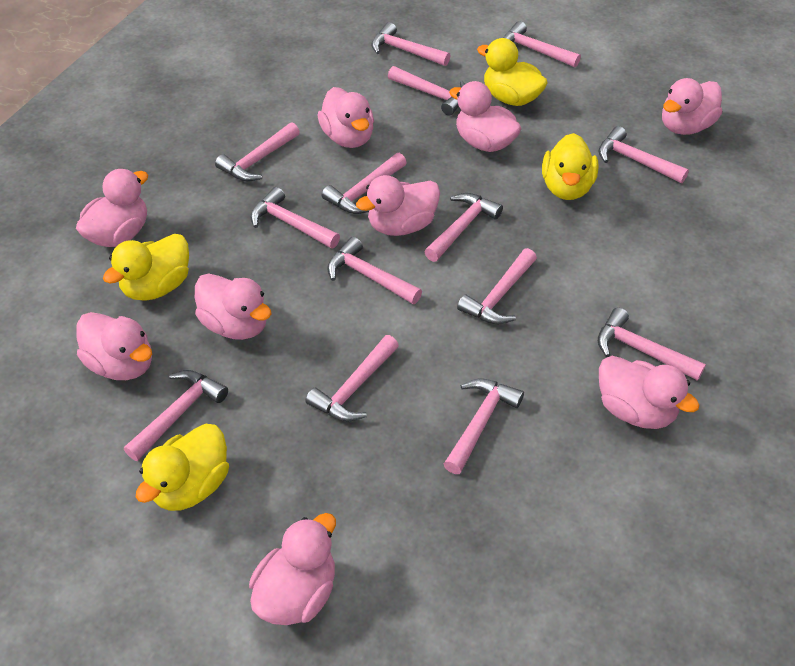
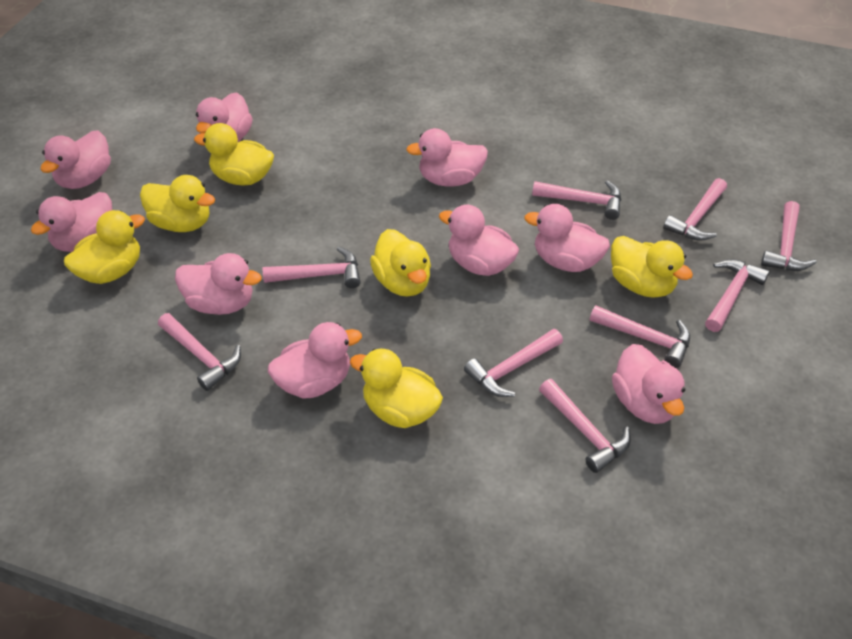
pink hammer: [124,370,228,461] [215,122,300,182] [251,187,340,249] [305,335,399,422] [322,153,407,214] [327,237,422,304] [371,22,450,66] [388,66,465,116] [424,193,503,262] [444,378,524,474] [457,248,537,325] [504,21,581,68] [598,308,706,381] [599,126,689,183] = 14 -> [158,313,241,391] [263,247,360,288] [464,329,563,397] [532,180,621,220] [539,379,631,473] [590,305,690,368] [663,178,727,241] [705,259,770,332] [761,201,817,271] = 9
yellow duck: [103,234,189,301] [136,424,229,511] [477,38,548,106] [542,133,598,200] = 4 -> [64,210,145,284] [140,175,215,232] [194,123,274,186] [350,349,443,428] [370,229,431,297] [611,236,693,298] = 6

